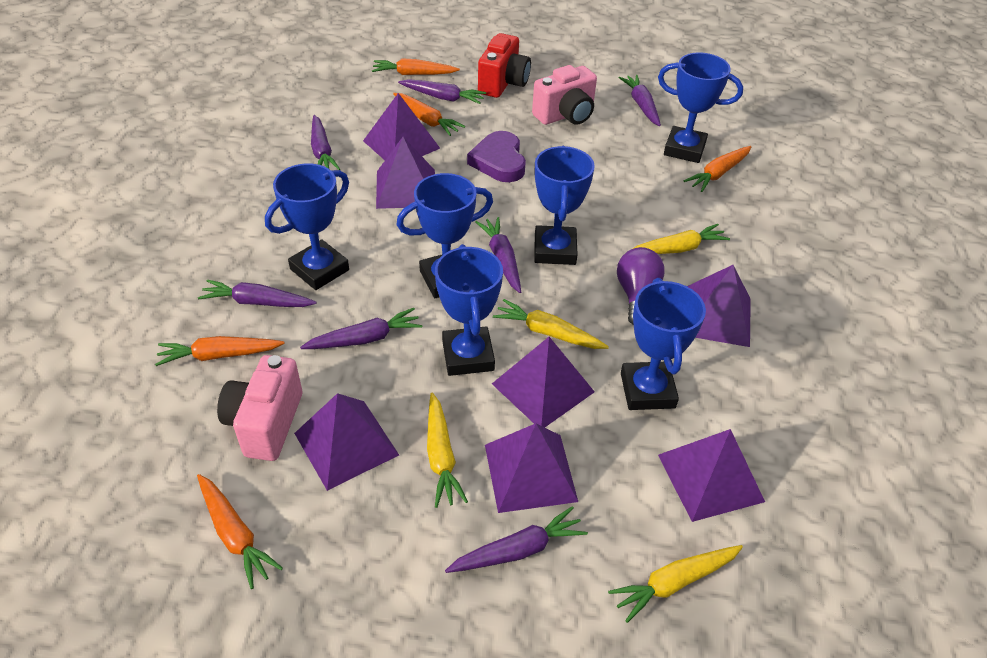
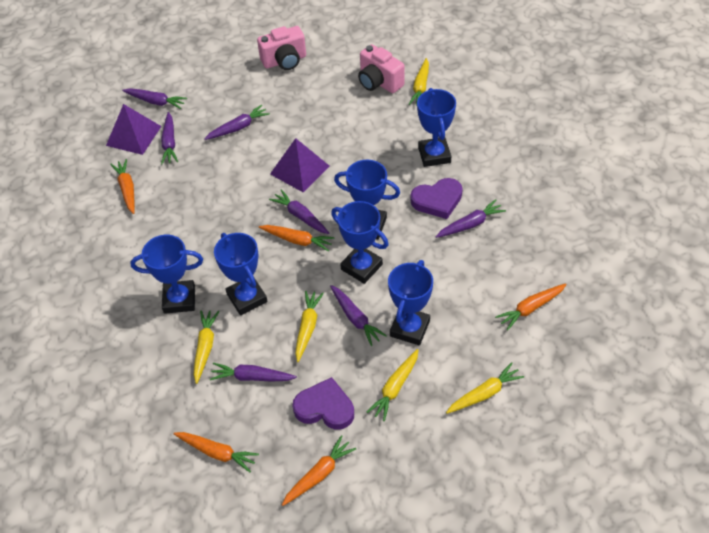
purple heart: [467,131,526,182] = 1 -> [293,377,354,430] [411,178,463,219] = 2
purple light bulb: [617,247,664,325] = 1 -> none = 0
purple pyramid: [294,393,399,491] [363,93,440,160] [376,137,435,209] [485,423,578,513] [492,337,595,427] [658,429,765,522] [687,265,751,347] = 7 -> [106,104,161,155] [270,138,329,192] = 2
red camera: [478,33,531,98] = 1 -> none = 0
yellow carrot: [427,393,468,508] [493,299,609,349] [608,545,743,623] [633,224,730,254] = 4 -> [194,310,219,384] [295,291,324,362] [367,349,418,421] [409,58,429,106] [446,362,524,414] = 5

